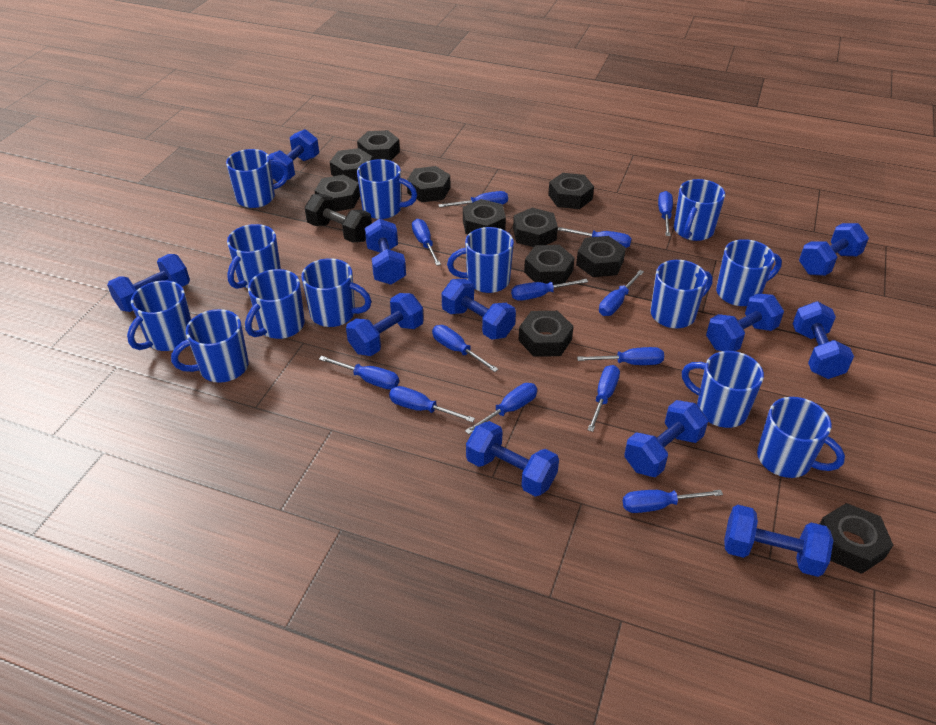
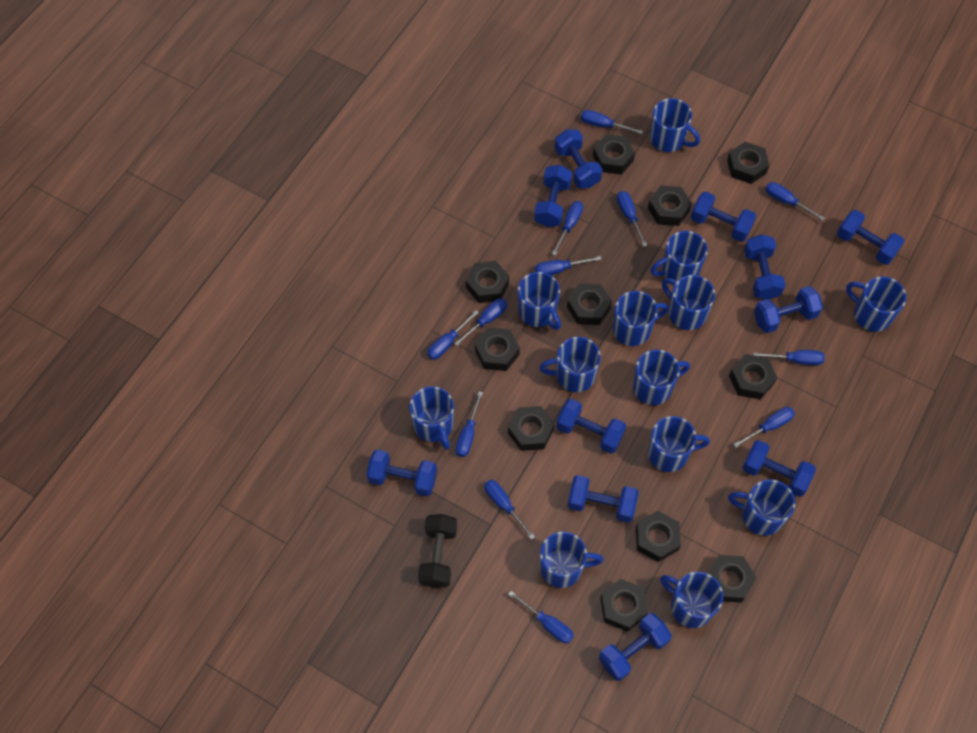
blue screwdriver: [319,356,399,389] [389,386,475,422] [412,219,441,266] [432,325,499,372] [438,191,508,207] [465,383,537,434] [511,279,588,301] [558,227,632,248] [577,347,664,365] [588,365,620,432] [599,270,644,316] [623,490,723,513] [658,191,673,236] = 13 -> [427,310,479,360] [454,298,507,346] [456,391,483,457] [484,480,535,540] [508,591,574,643] [535,256,602,275] [552,201,583,256] [581,110,643,134] [617,191,647,247] [733,407,795,448] [753,350,825,365] [765,182,825,221] = 12

